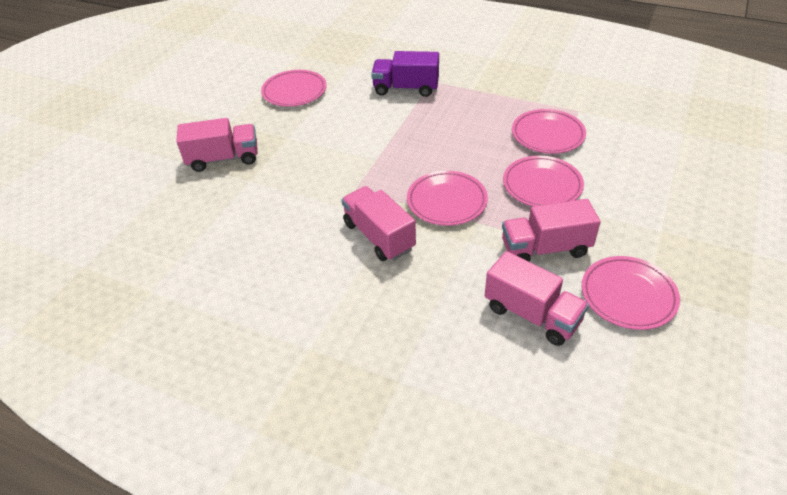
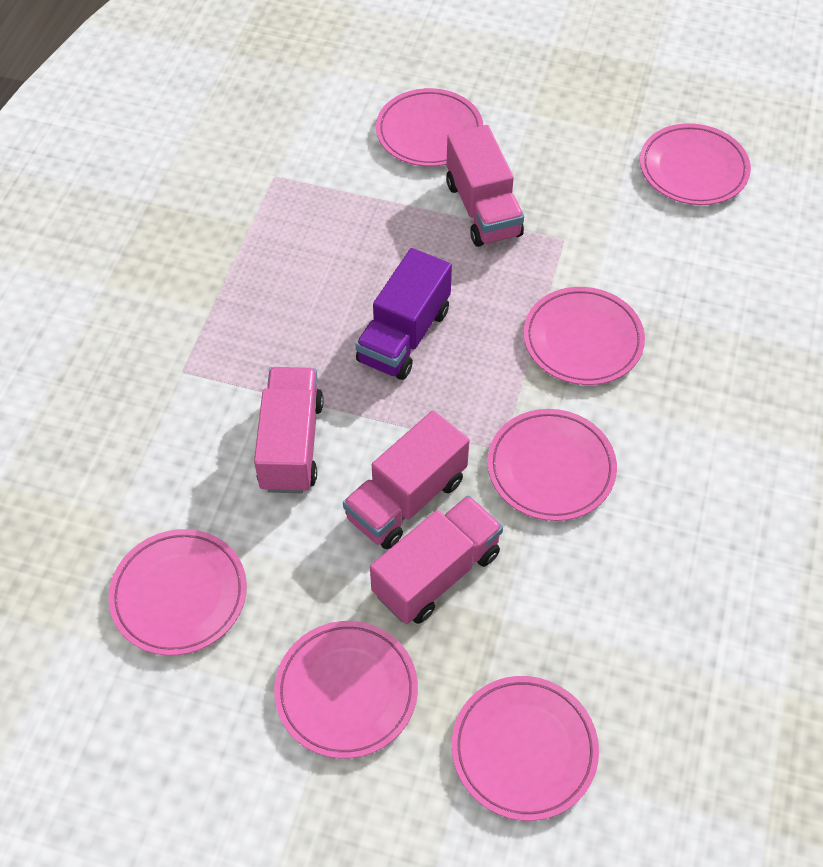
pink plate: [261,70,327,107] [407,171,488,226] [503,156,584,206] [512,109,586,154] [582,256,680,330] = 5 -> [108,529,247,656] [274,621,418,759] [376,88,483,167] [452,676,599,821] [487,409,617,521] [523,287,645,385] [640,123,751,205] = 7

